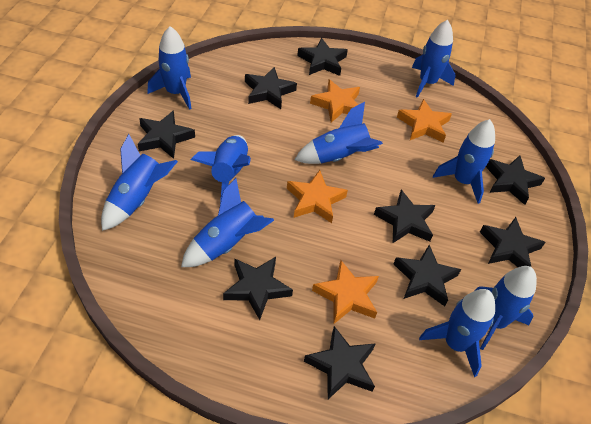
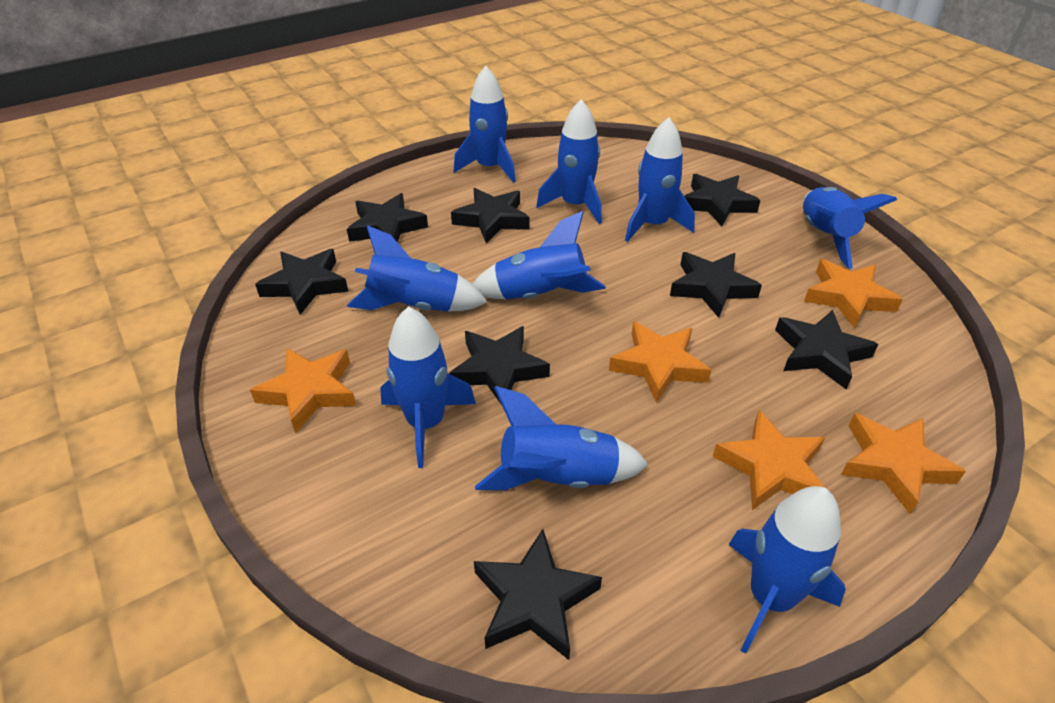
black star: [138,110,195,159] [223,257,293,320] [245,67,297,109] [297,38,348,76] [304,326,376,399] [374,190,435,243] [394,245,461,307] [480,217,545,267] [486,155,545,205] = 9 -> [255,249,348,315] [347,193,428,242] [449,326,550,405] [451,188,530,243] [474,529,602,660] [670,252,762,318] [684,174,761,227] [775,310,878,389] = 8
orange star: [287,170,348,223] [310,79,360,122] [312,260,379,324] [397,99,452,142] = 4 -> [250,348,356,433] [609,321,711,403] [713,411,825,510] [804,259,903,328] [841,413,966,514] = 5

